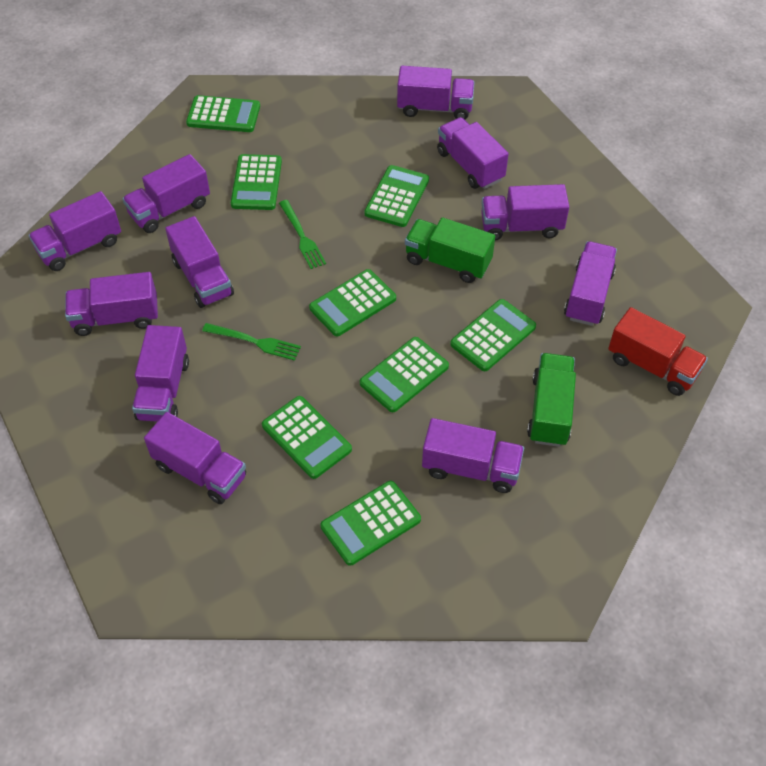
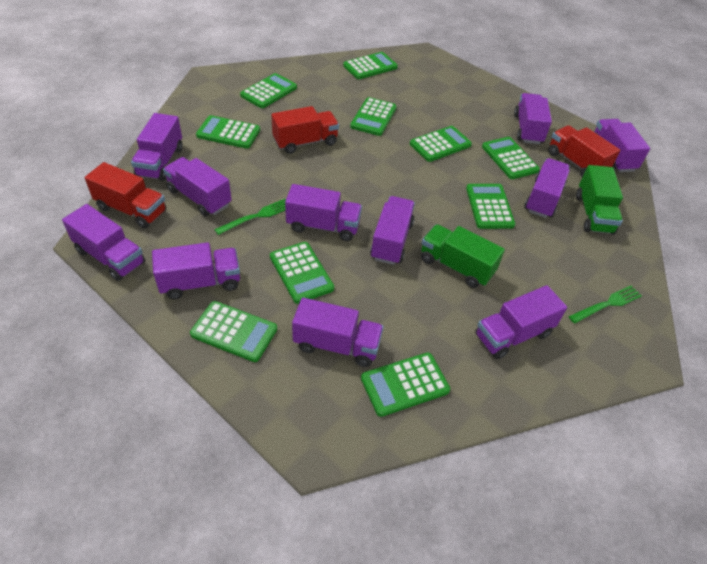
green calculator: [186,95,260,132] [231,154,282,210] [262,396,352,479] [309,269,396,337] [320,481,421,566] [360,337,449,412] [364,165,429,227] [450,299,536,371] = 8 -> [190,301,277,362] [196,115,260,149] [240,73,297,108] [270,242,334,304] [343,52,398,79] [350,97,397,136] [361,353,450,417] [410,126,472,162] [466,184,515,229] [482,137,540,179] = 10
red truck: [608,307,708,396] = 1 -> [85,162,166,229] [271,106,339,154] [548,125,620,177] = 3

